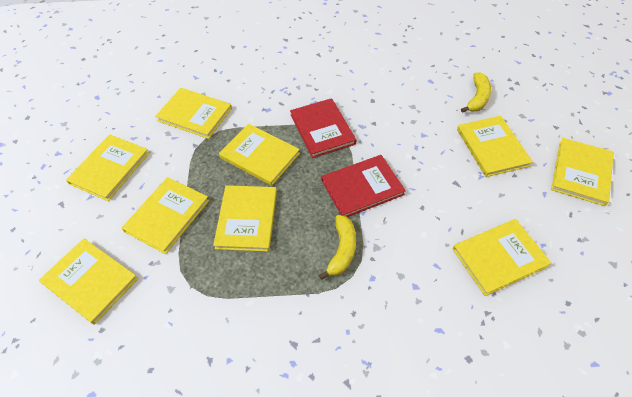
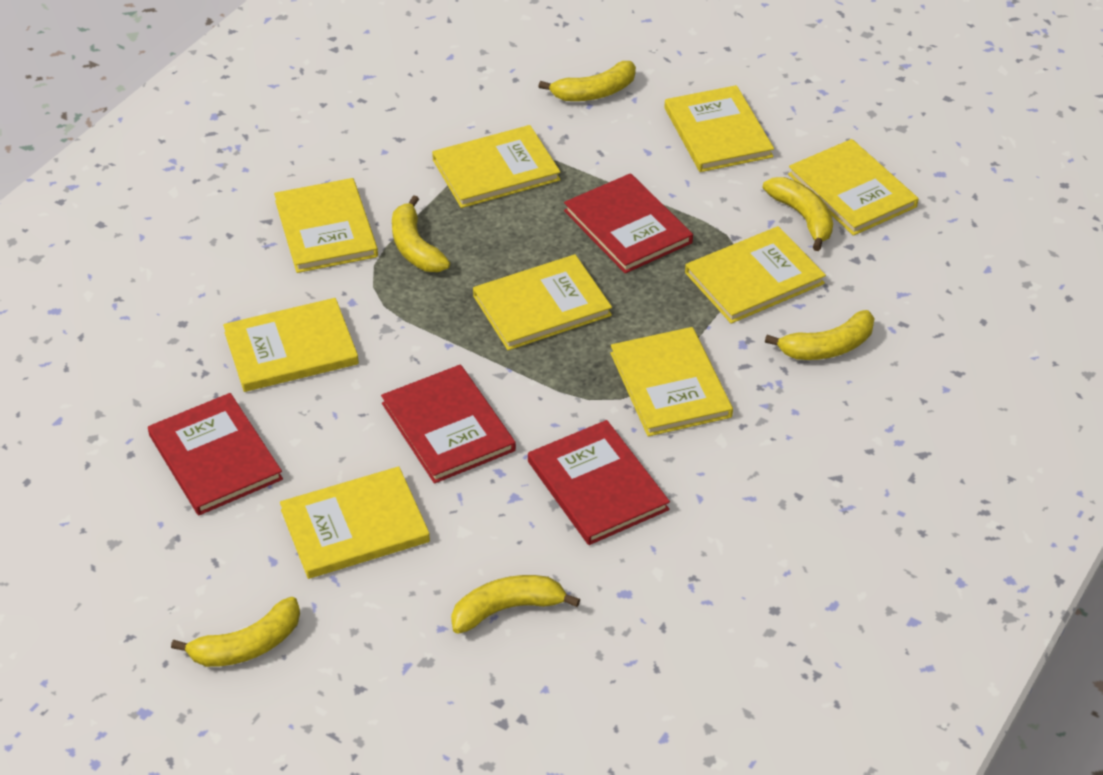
red book: [290,98,356,158] [321,155,406,217] = 2 -> [148,393,283,515] [381,365,516,484] [528,420,670,545] [564,173,693,274] = 4
yellow banana: [319,215,356,280] [461,72,491,113] = 2 -> [171,597,300,667] [392,195,450,272] [451,575,580,634] [538,61,636,101] [763,177,833,251] [765,310,875,360] = 6

